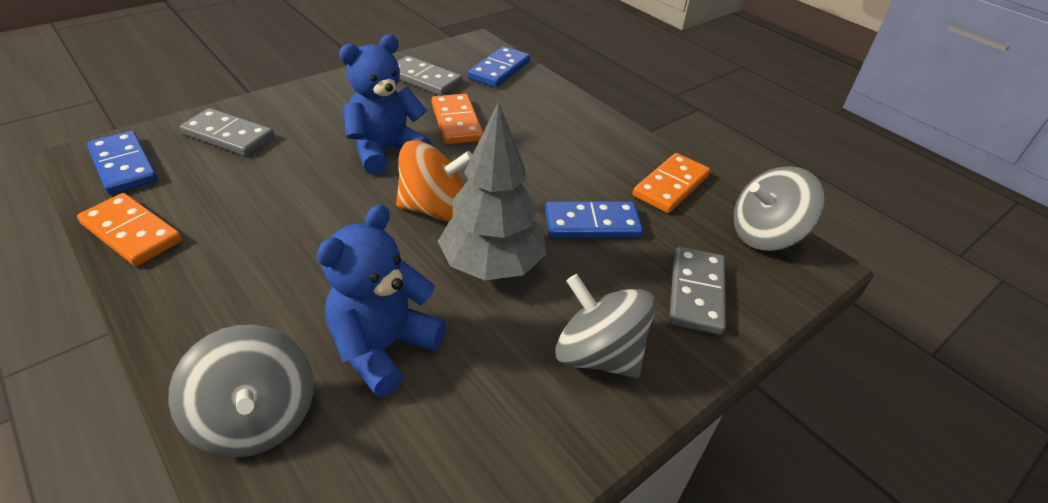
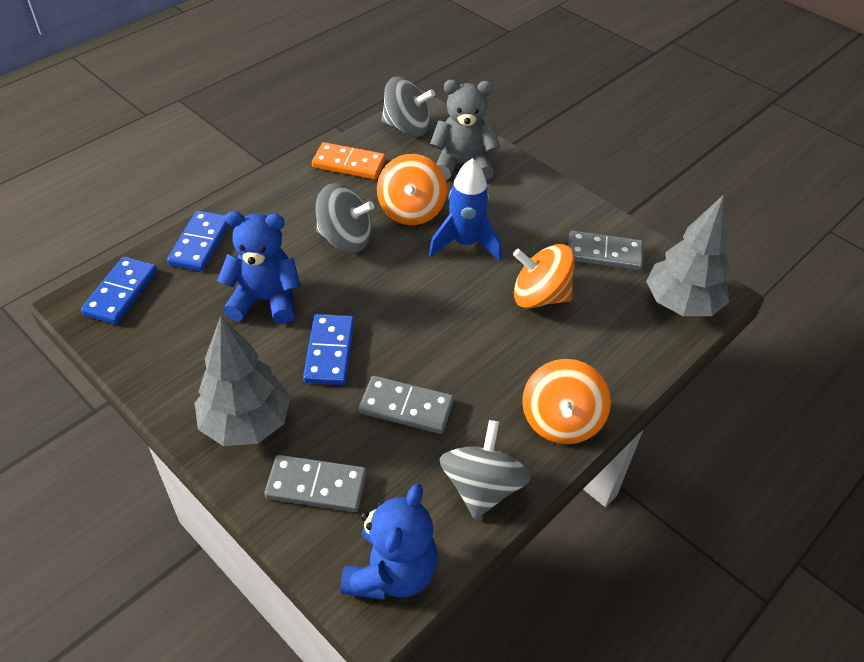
blue rocket: none = 0 -> [429,158,501,261] = 1
grey teddy bear: none = 0 -> [430,80,500,181] = 1
grey tree: [438,102,546,280] = 1 -> [195,316,290,446] [646,195,730,316] = 2
orange domino: [77,193,182,266] [432,94,483,144] [633,153,710,213] = 3 -> [312,142,386,180] = 1
orange spinning top: [396,140,472,222] = 1 -> [377,154,447,225] [513,244,574,309] [522,359,611,444] = 3

